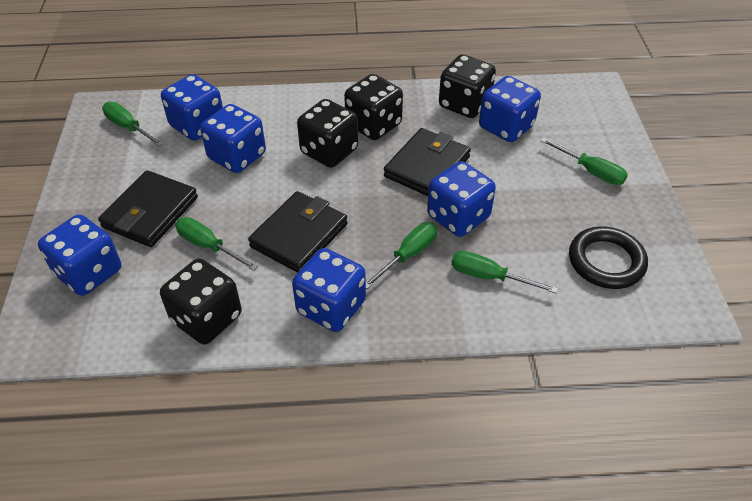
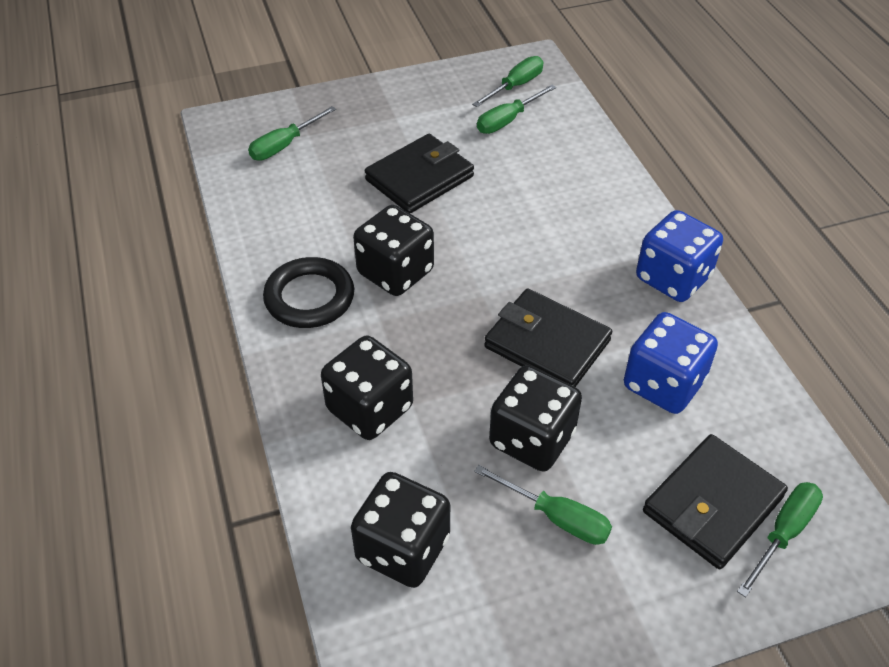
blue dice: [38,214,121,296] [161,74,223,141] [200,104,266,173] [292,248,366,332] [427,161,496,237] [479,76,541,142] = 6 -> [624,312,718,414] [636,210,723,302] = 2

